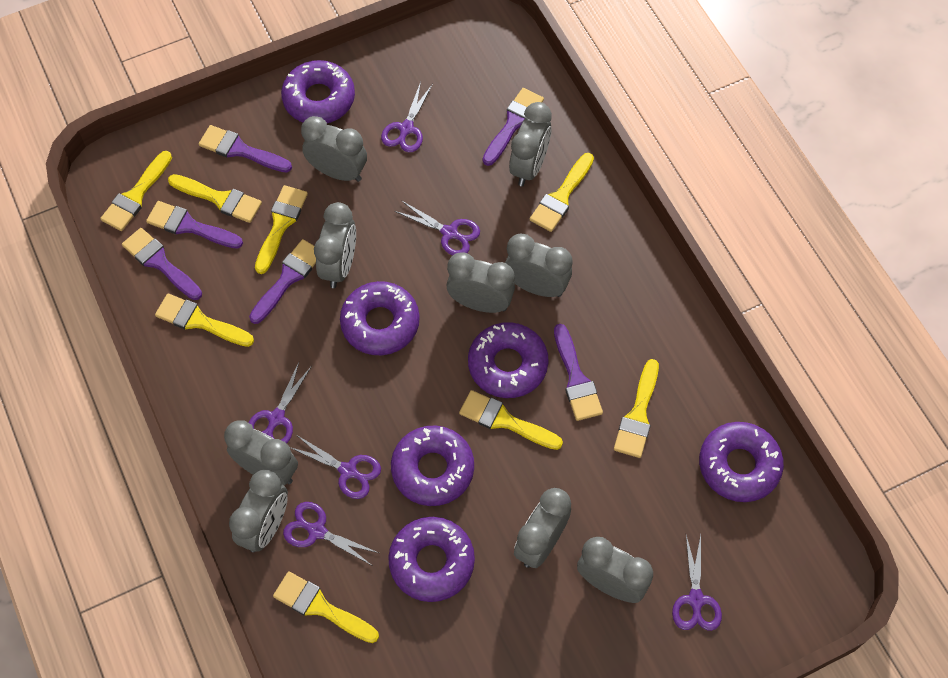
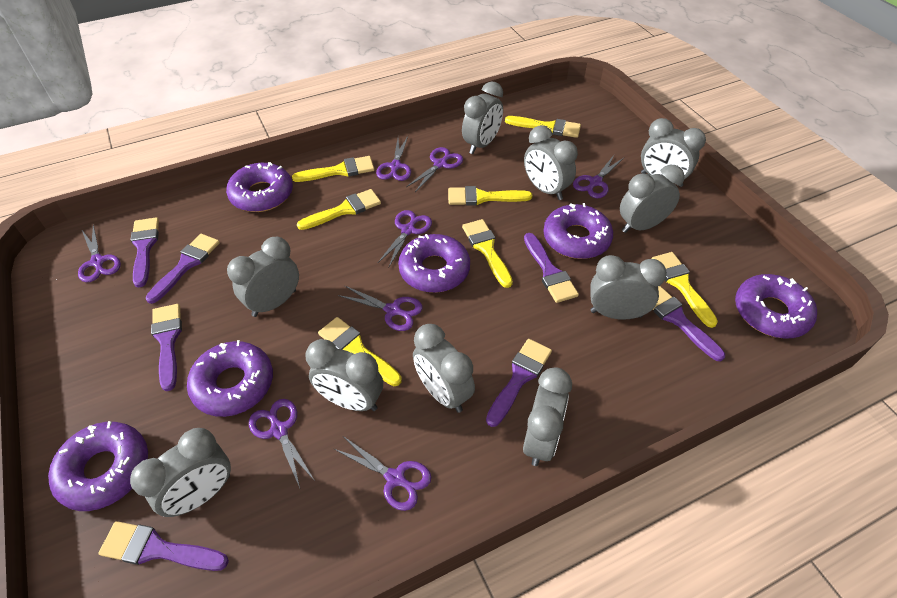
grey clock: [224,421,298,485] [229,470,288,552] [301,116,367,182] [314,202,356,288] [447,252,515,313] [505,234,573,297] [509,102,552,186] [514,488,571,568] [577,537,653,603] = 9 -> [130,428,231,517] [227,237,299,317] [306,339,383,411] [413,324,475,413] [462,81,503,154] [523,367,572,466] [524,125,578,200] [590,255,667,320] [620,165,685,233] [641,118,706,187] = 10
purple brush: [122,228,202,300] [146,201,243,249] [199,125,292,173] [249,239,316,324] [483,88,544,166] [554,324,603,421] = 6 -> [98,521,229,571] [130,217,159,288] [146,234,220,304] [151,304,182,391] [486,339,552,427] [524,233,579,303] [653,286,725,361] = 7
purple scissors: [249,362,312,443] [283,502,379,566] [290,435,381,499] [381,82,433,152] [395,200,480,255] [672,535,722,631] = 6 -> [78,225,121,282] [249,399,315,488] [334,436,431,511] [338,285,423,331] [376,136,411,181] [378,210,432,268] [406,147,463,192] [573,155,624,198] = 8
yellow brush: [100,151,172,231] [155,293,254,347] [168,174,262,223] [255,185,308,274] [273,571,379,643] [459,390,563,450] [530,153,594,232] [614,359,659,458] = 8 -> [292,156,375,182] [297,189,381,230] [318,317,402,386] [448,186,533,206] [462,219,513,288] [505,116,581,138] [652,252,718,328] = 7

